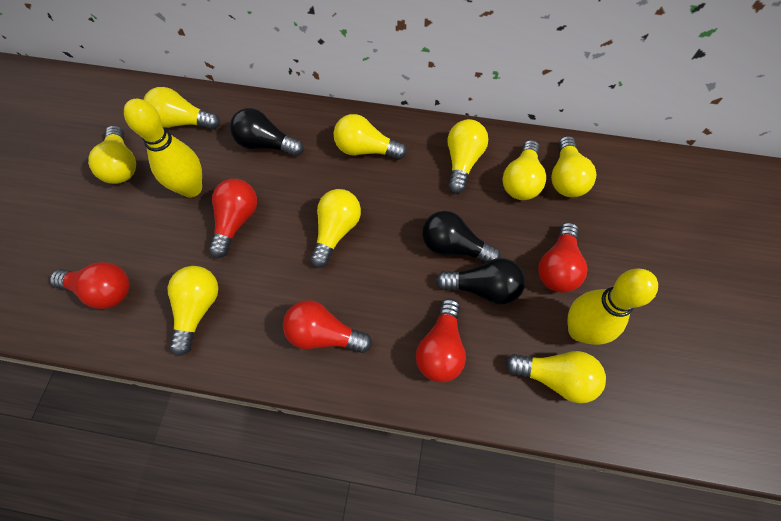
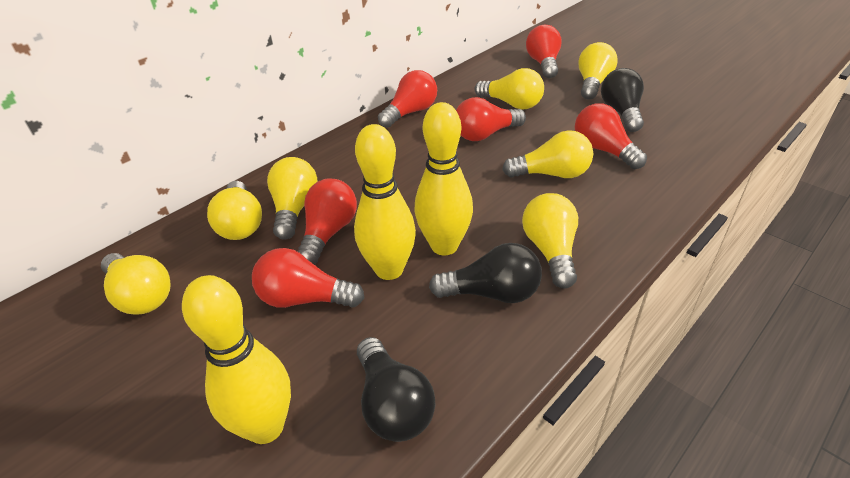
red light bulb: [50,262,129,309] [209,179,257,258] [283,300,372,353] [416,298,466,382] [538,222,587,293] = 5 -> [252,248,365,308] [297,178,357,265] [378,70,437,128] [456,97,526,141] [526,25,562,78] [575,103,647,169] = 6
yellow bowling pin: [124,98,202,198] [568,269,658,345] = 2 -> [182,275,291,444] [354,124,416,280] [415,102,473,255] = 3
yellow light bulb: [88,125,136,184] [143,87,220,130] [168,266,218,356] [310,189,361,268] [333,114,407,159] [448,119,488,193] [502,140,546,200] [505,351,606,403] [551,136,596,197] = 9 -> [101,253,171,315] [207,181,262,240] [267,157,318,240] [474,68,544,109] [502,130,593,178] [522,193,578,288] [579,42,618,100] = 7

